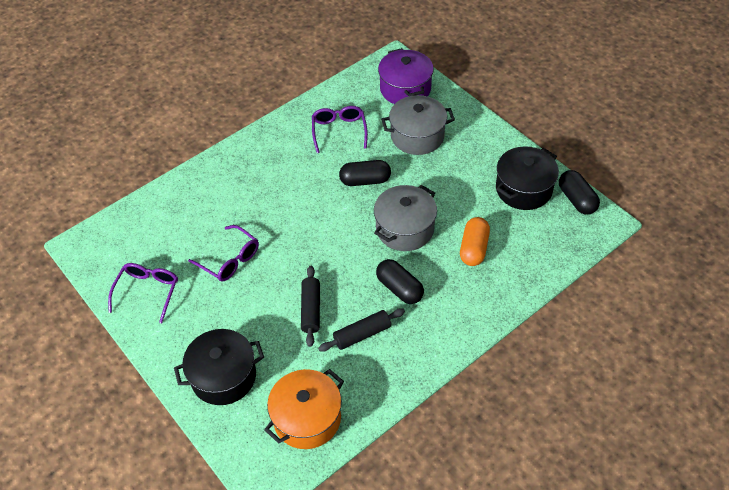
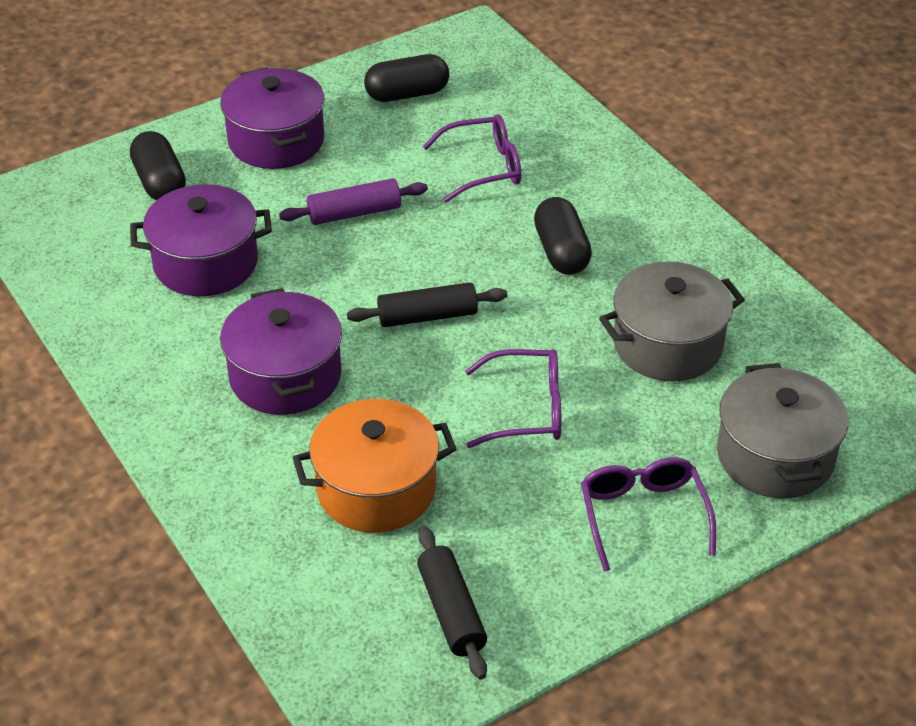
black pot: [174,329,264,405] [496,146,559,210] = 2 -> none = 0
orange capsule: [460,217,490,266] = 1 -> none = 0
purple pot: [378,48,434,104] = 1 -> [130,184,272,296] [220,67,325,169] [220,288,342,415] = 3
purple rolling pin: none = 0 -> [279,179,428,225] = 1

